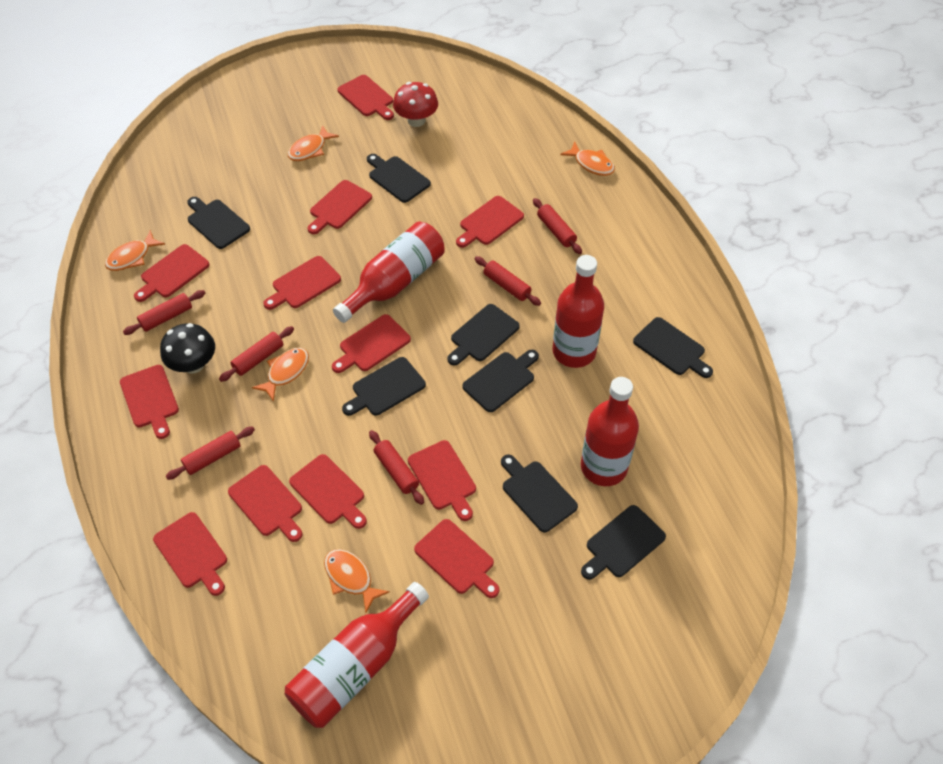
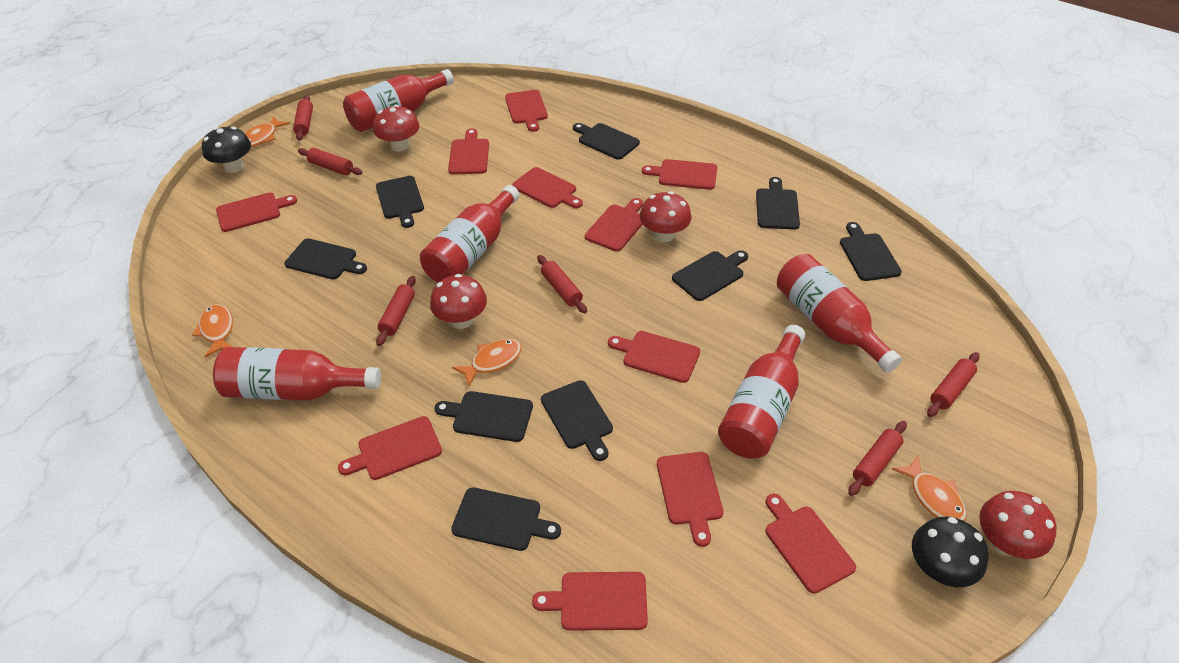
black cutting board: [187,197,250,249] [342,357,426,416] [367,154,431,203] [447,304,520,366] [462,350,539,412] [501,454,578,532] [581,505,666,580] [633,317,713,378] = 8 -> [284,238,367,280] [376,176,424,228] [434,391,533,442] [451,487,561,551] [541,380,613,461] [573,123,640,160] [672,250,748,301] [756,177,800,230] [840,222,902,281] = 9
black mushroom: [160,323,215,374] = 1 -> [202,127,251,173] [912,517,989,587] = 2
orange fish: [105,230,165,271] [252,348,309,402] [288,125,339,161] [324,549,390,613] [560,142,615,176] = 5 -> [192,304,233,358] [245,116,290,147] [452,339,522,387] [892,455,967,521] = 4
red bottle: [285,582,429,728] [333,222,445,323] [552,255,604,368] [581,377,639,486] = 4 -> [213,347,381,401] [343,69,454,132] [420,185,520,283] [718,325,805,458] [777,254,902,373] = 5
red cutting board: [120,365,179,439] [134,244,209,302] [153,512,227,596] [228,465,303,542] [263,256,341,310] [289,454,367,529] [307,180,372,234] [332,314,411,373] [337,75,394,120] [408,440,476,521] [414,519,499,598] [456,196,524,248] = 12 -> [216,193,297,232] [338,416,442,480] [448,128,489,174] [505,90,548,132] [512,167,583,208] [532,572,648,631] [585,198,643,252] [608,331,700,383] [642,159,717,190] [657,452,724,547] [765,494,856,594] = 11
red mushroom: [393,82,438,127] = 1 -> [373,105,420,151] [430,274,487,329] [640,191,691,242] [979,491,1057,559] = 4

